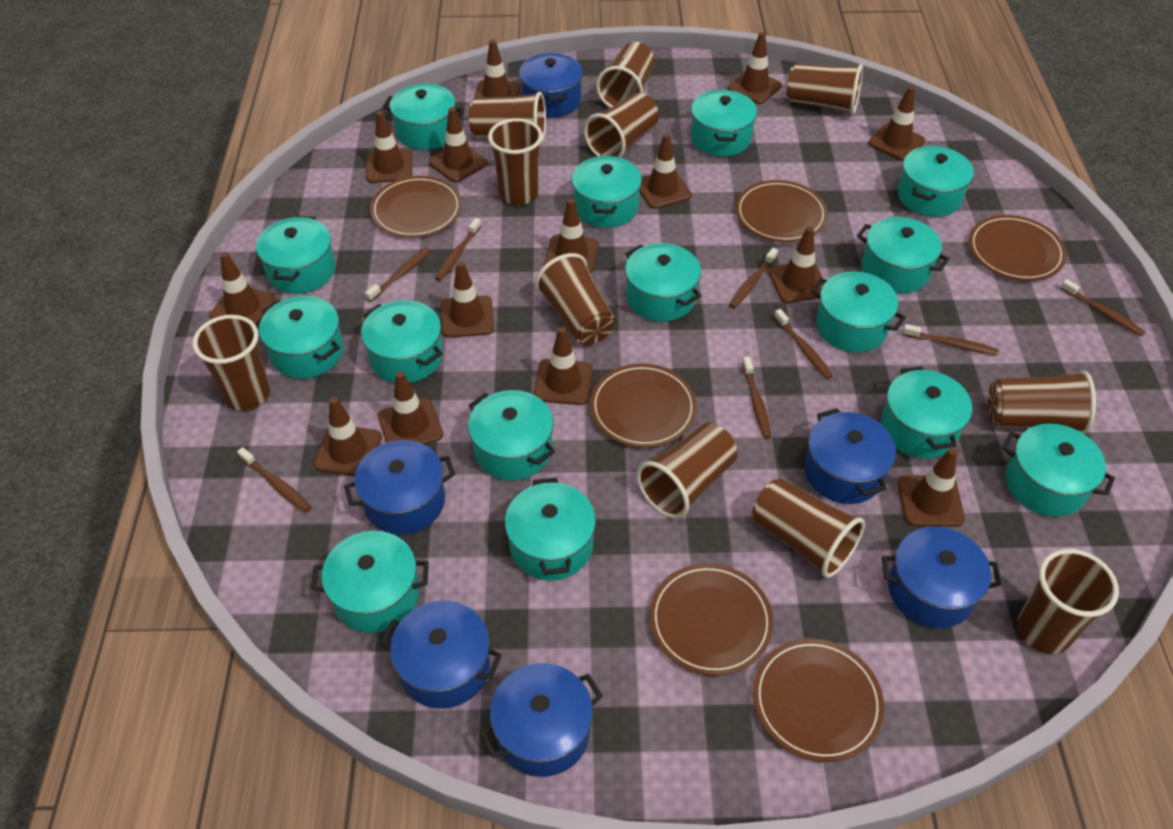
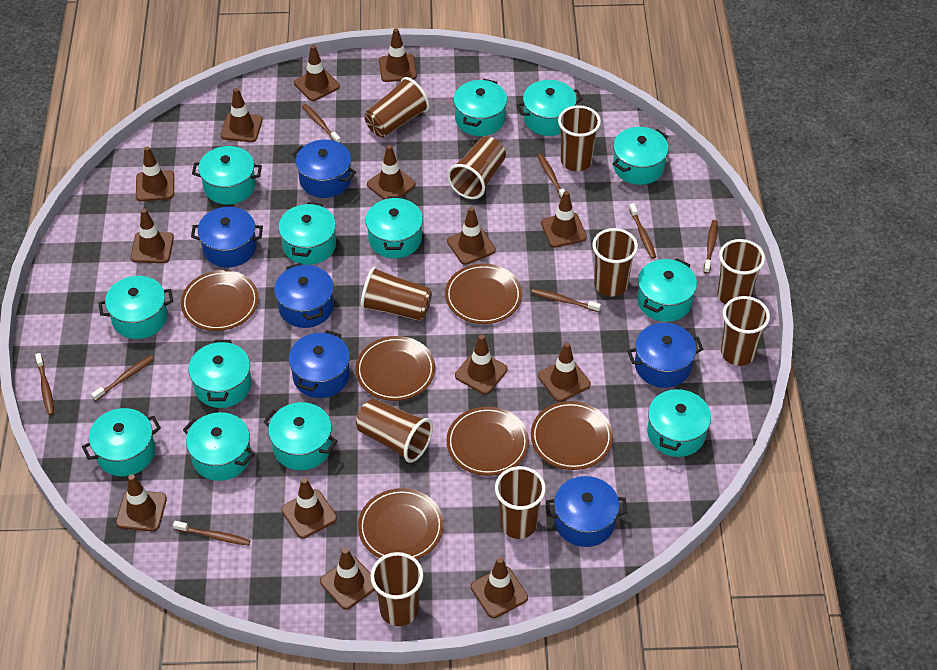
brown cup: [192,315,270,411] [469,92,546,144] [488,118,543,205] [535,253,616,345] [584,92,659,158] [596,42,655,108] [637,423,737,519] [752,478,865,578] [787,64,863,115] [988,371,1096,434] [1017,549,1119,654] = 11 -> [356,398,433,463] [360,267,432,321] [365,77,430,137] [370,552,423,626] [447,136,506,199] [495,466,546,539] [558,105,601,171] [592,228,638,297] [717,239,765,305] [721,296,770,366] = 10
turquoise pot: [256,216,336,294] [259,296,343,379] [311,531,429,633] [361,300,443,383] [383,84,464,150] [468,390,555,481] [505,478,596,580] [572,155,642,228] [625,243,701,322] [690,90,757,156] [811,271,906,352] [857,217,949,293] [881,366,972,459] [897,146,974,217] [1002,423,1115,517] = 15 -> [82,408,161,476] [98,276,173,339] [183,412,255,481] [189,340,252,408] [192,146,262,205] [263,402,338,470] [278,202,336,265] [366,196,423,259] [453,79,507,136] [516,80,583,136] [613,127,669,185] [637,258,697,322] [647,386,711,457] = 13

